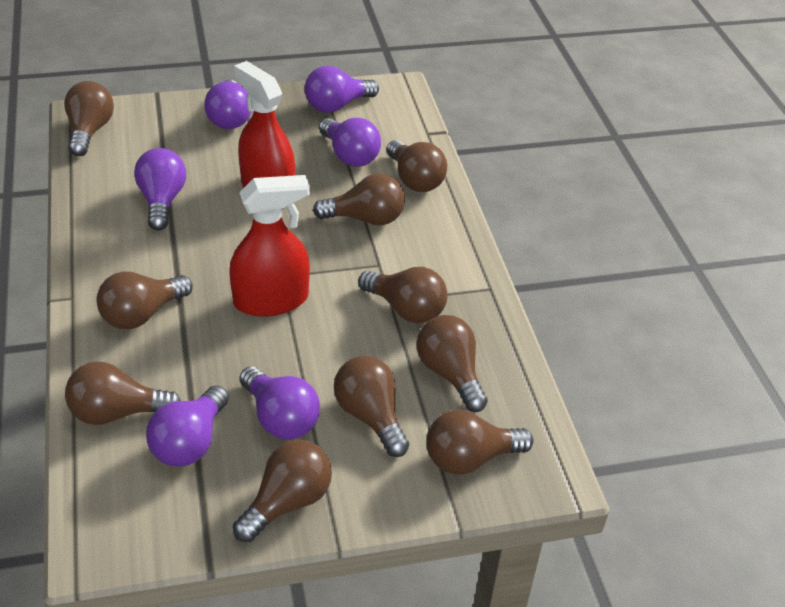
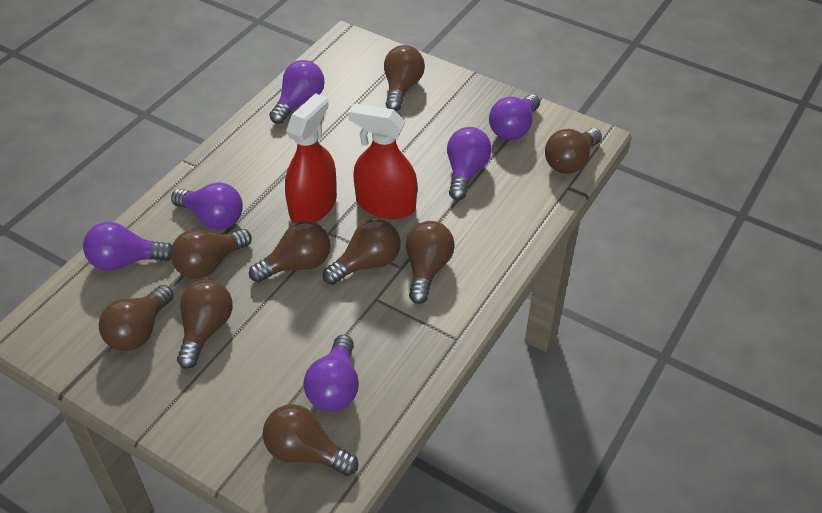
brown light bulb: [64,81,114,156] [65,361,181,425] [96,272,193,329] [233,440,332,542] [313,173,405,225] [334,356,409,457] [358,267,448,323] [387,140,447,192] [416,315,488,412] [426,410,534,475] = 10 -> [99,285,174,351] [171,229,252,279] [177,279,233,369] [249,221,331,283] [263,404,358,476] [323,219,401,285] [384,45,425,111] [406,221,455,304] [545,128,602,174] = 9

